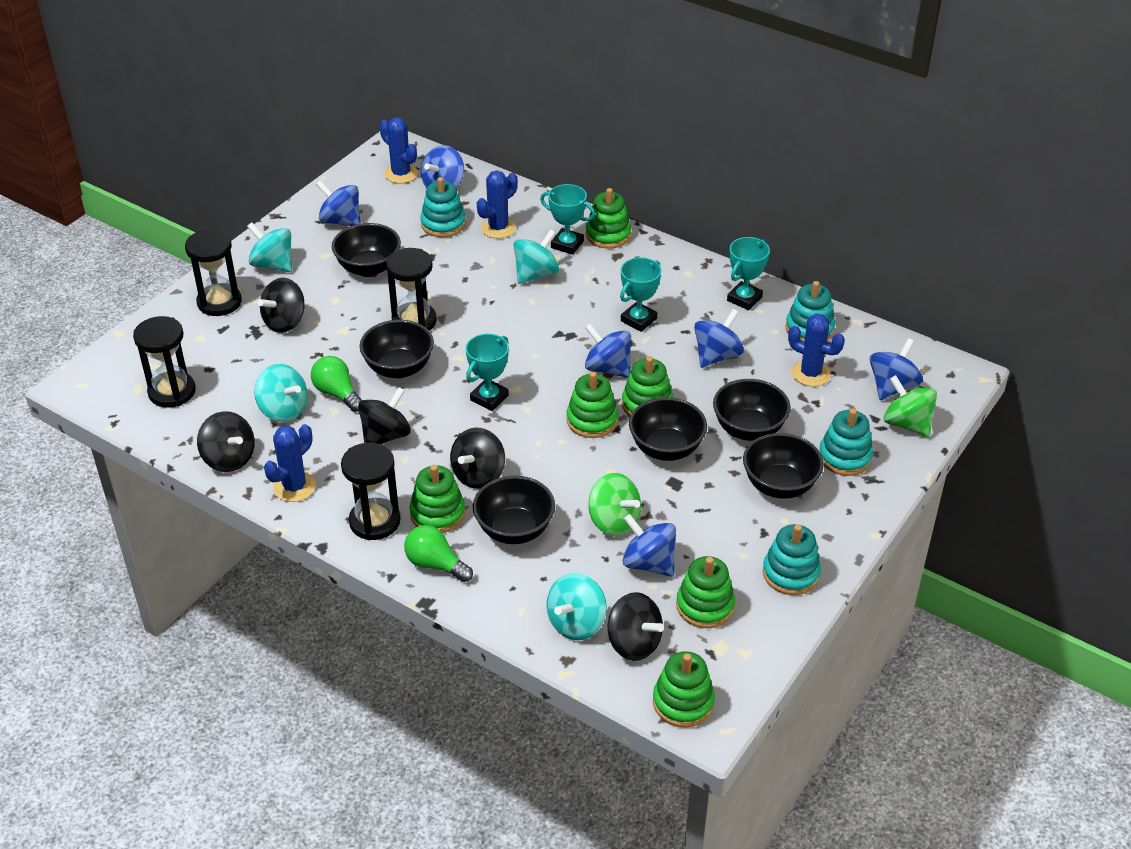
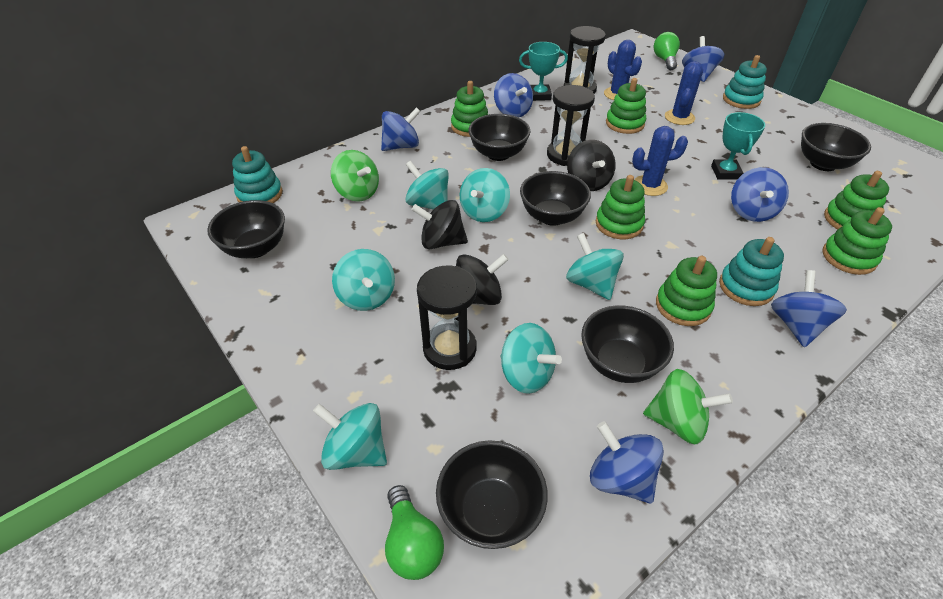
black hourglass: [133,316,196,408] [185,229,242,316] [341,443,401,540] [386,248,437,331] = 4 -> [417,266,477,370] [547,85,595,166] [564,26,606,94] = 3
black spinning top: [197,411,255,472] [258,278,305,333] [358,387,411,444] [450,428,505,489] [608,592,664,661] = 5 -> [411,200,468,249] [456,254,509,305] [567,140,616,191] = 3
blue cactus: [264,424,316,502] [379,117,418,184] [477,170,518,238] [788,314,845,387] = 4 -> [604,40,642,100] [632,126,688,196] [665,61,703,125] = 3
turquoise spinning top: [247,222,292,272] [254,364,308,422] [513,229,559,284] [546,573,607,640] = 4 -> [313,403,387,470] [332,249,395,311] [405,161,449,210] [460,168,510,222] [501,323,562,394] [566,233,624,300] = 6
turquoise stacking toy: [420,177,466,237] [763,524,821,595] [785,281,835,342] [819,408,873,476] = 4 -> [232,146,282,203] [719,237,784,306] [723,55,767,109] = 3
turquoise trophy: [466,334,509,411] [540,184,595,255] [620,257,661,332] [727,237,770,310] = 4 -> [519,42,568,101] [711,112,765,180] = 2

